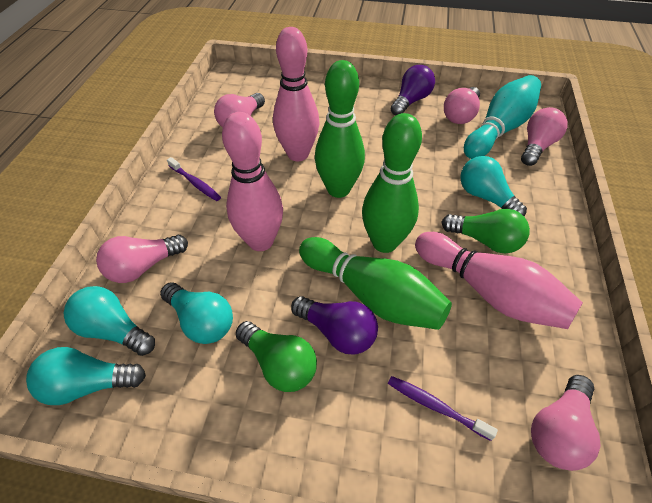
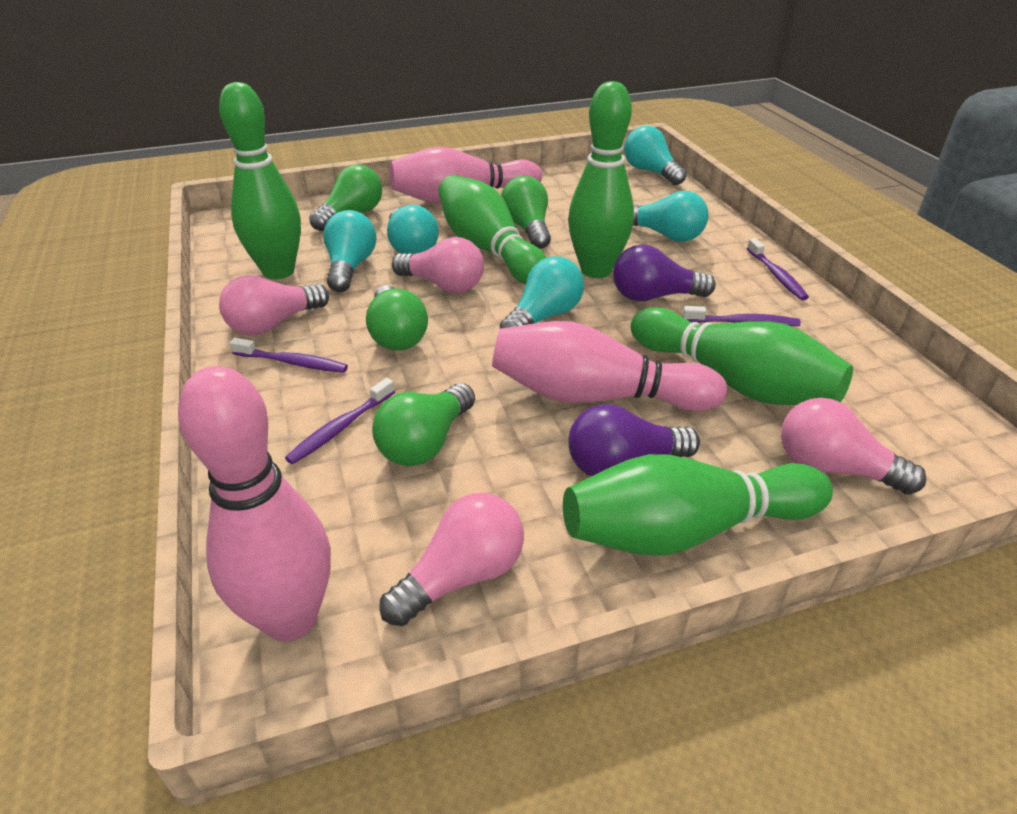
green bowling pin: [299,237,452,330] [315,60,365,198] [362,113,422,253] = 3 -> [219,82,301,279] [438,175,546,285] [563,454,833,556] [568,81,634,278] [631,307,853,405] = 5
green light bulb: [235,321,317,392] [441,209,530,254] = 2 -> [309,164,382,231] [366,285,428,351] [372,383,475,466] [501,176,551,249] = 4
pink light bulb: [96,235,188,283] [214,93,265,127] [444,87,480,124] [521,107,567,166] [531,375,601,471] = 5 -> [219,275,329,336] [379,493,524,626] [392,237,484,293] [781,398,927,495] = 4
purple toothbrush: [167,157,221,201] [388,376,498,441] = 2 -> [230,338,348,373] [285,378,395,464] [683,306,801,326] [747,238,809,300] = 4
turquoise bowling pin: [464,75,541,159] = 1 -> none = 0
turquoise light bulb: [26,347,146,405] [64,286,155,356] [160,282,233,344] [460,156,527,217] = 4 -> [323,210,377,292] [387,205,439,254] [500,257,584,329] [624,125,687,185] [633,191,709,242] = 5

